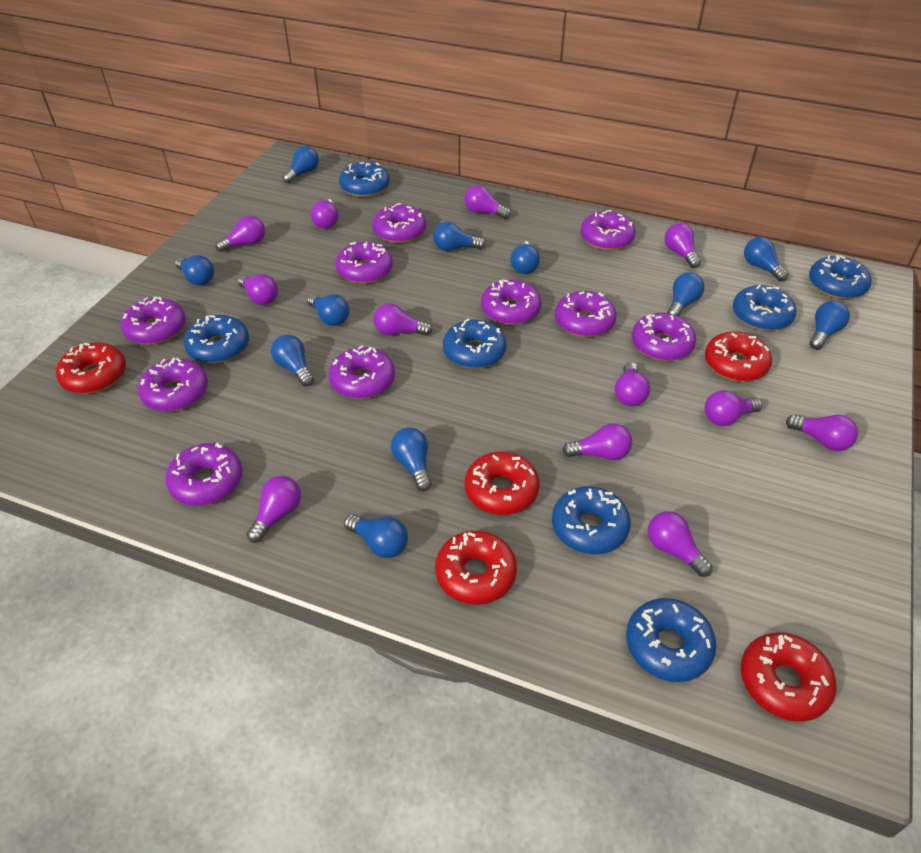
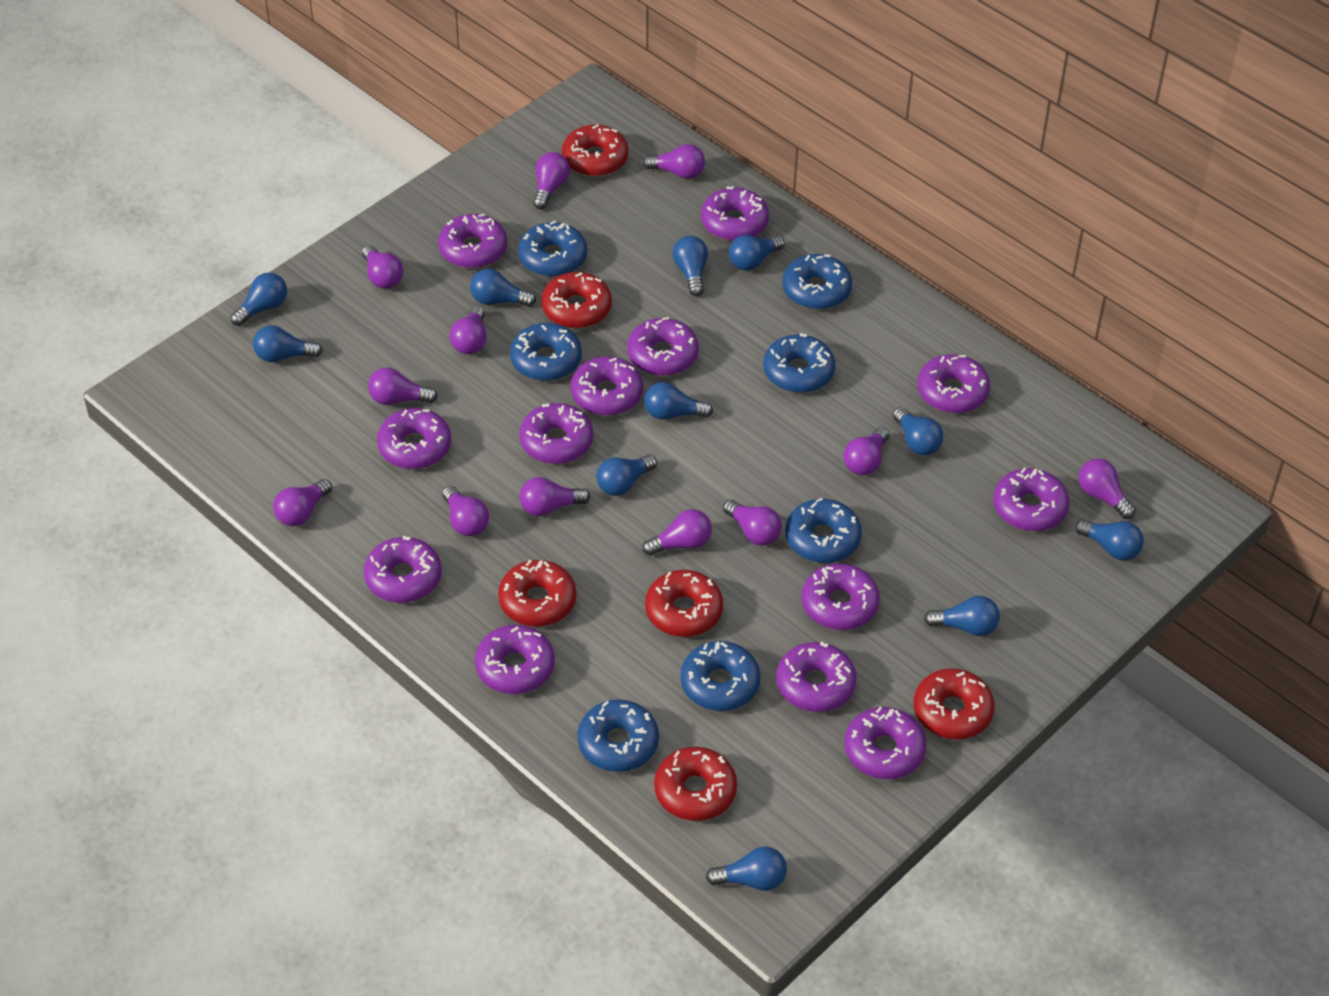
purple donut: [121,297,186,345] [138,358,208,411] [165,443,243,506] [329,346,395,399] [335,242,393,284] [372,203,426,243] [481,280,542,325] [555,291,617,337] [581,210,636,250] [632,313,696,361] = 10 -> [364,536,442,603] [377,408,451,469] [438,214,507,268] [475,625,555,694] [520,403,593,464] [571,356,643,416] [627,317,699,376] [701,186,769,241] [776,642,857,712] [802,563,880,630] [844,707,927,779] [917,354,990,413] [993,468,1069,531] = 13
red donut: [56,342,126,394] [435,530,517,605] [465,451,540,515] [705,331,772,382] [741,632,836,722] = 5 -> [498,560,576,627] [541,272,612,328] [562,124,628,176] [645,570,723,637] [654,747,737,821] [914,668,995,739] = 6

